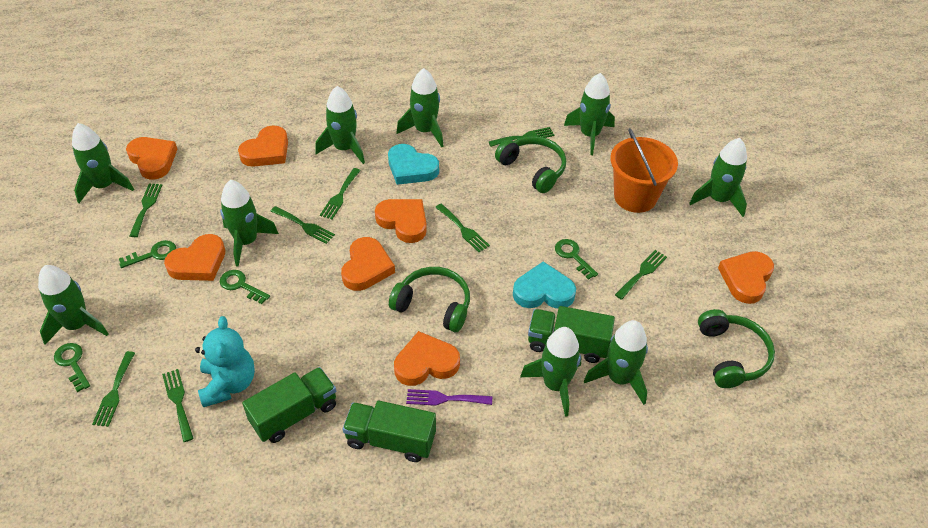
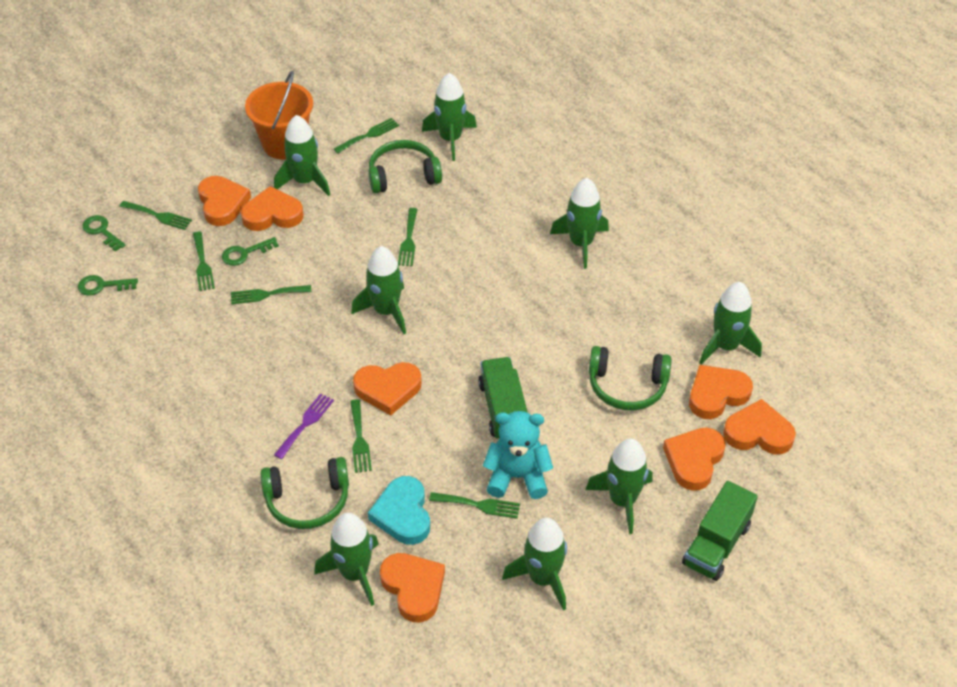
green fork: [92,351,135,427] [130,183,162,237] [162,369,194,442] [270,206,335,244] [320,168,361,219] [435,204,490,252] [489,127,554,147] [615,250,667,300] = 8 -> [120,201,192,230] [193,232,215,291] [231,285,312,304] [334,118,399,154] [350,399,372,473] [398,208,418,266] [429,492,520,519] = 7
green key: [54,343,90,392] [119,240,176,268] [220,270,270,304] [555,239,598,280] = 4 -> [78,275,138,296] [82,215,126,251] [222,237,279,266] = 3
green rocket: [38,265,109,345] [72,123,134,203] [220,180,279,267] [315,86,365,164] [396,68,443,147] [520,327,582,417] [564,73,615,155] [584,320,648,405] [689,138,747,217] = 9 -> [274,115,330,196] [314,513,379,606] [351,246,406,334] [422,73,477,161] [502,518,567,611] [550,178,609,269] [585,438,653,534] [699,282,762,365] = 8
green truck: [242,367,336,443] [343,401,436,462] [528,306,615,363] = 3 -> [478,357,528,439] [682,481,758,581] = 2
turquoise heart: [388,144,439,185] [513,262,576,308] = 2 -> [368,476,430,545] = 1

